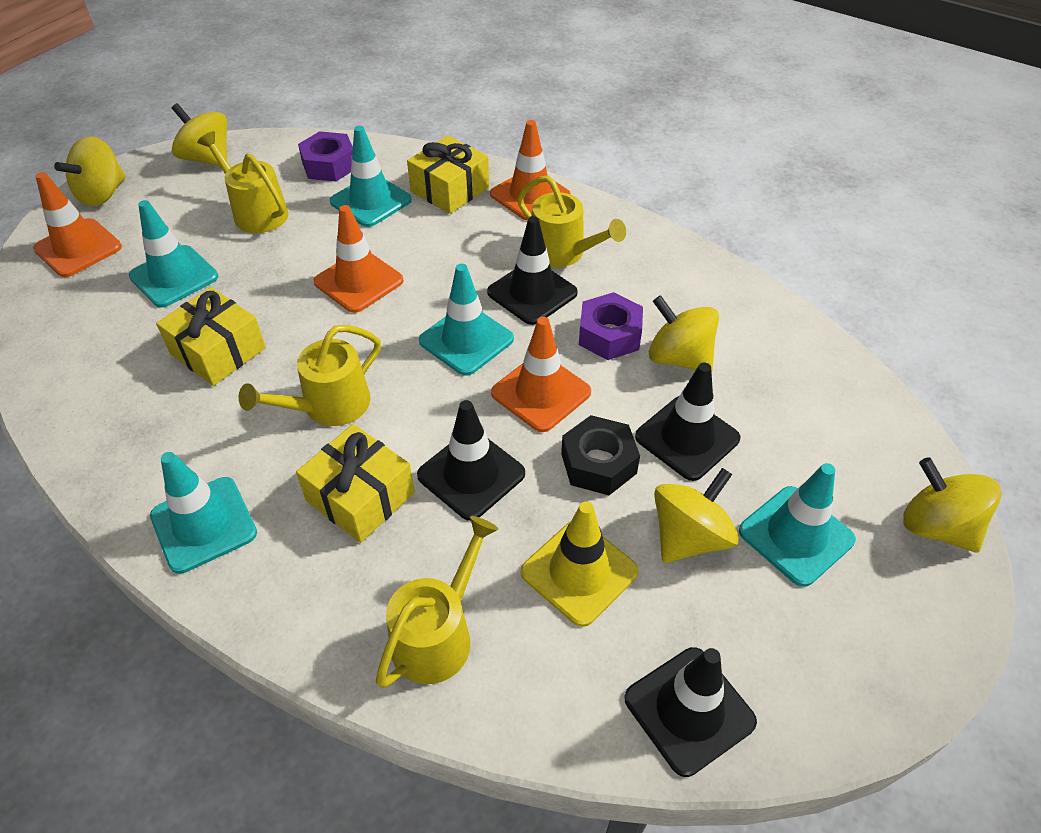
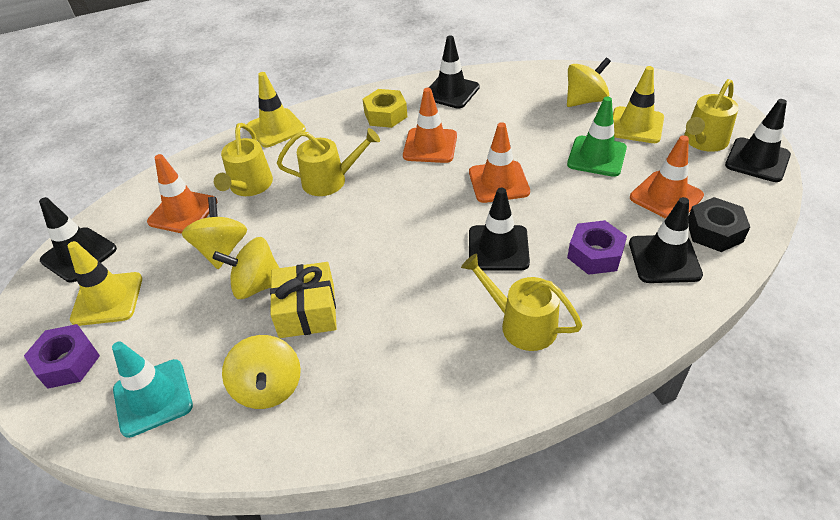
black traffic cone: [417,400,525,521] [487,216,578,325] [624,647,757,777] [635,363,740,481] = 4 -> [39,197,117,283] [429,36,480,109] [469,188,530,270] [629,197,703,283] [725,99,791,182] = 5
green traffic cone: none = 0 -> [567,97,627,177] = 1
turquoise traffic cone: [129,200,218,308] [150,452,257,574] [330,126,412,227] [419,264,514,376] [739,463,856,587] = 5 -> [112,341,193,438] = 1
yellow gift: [156,287,266,386] [296,424,415,543] [407,135,489,214] = 3 -> [270,262,337,338] = 1
yellow nut: none = 0 -> [363,89,407,128] = 1
yellow spinning top: [54,136,126,206] [172,103,227,167] [649,295,719,372] [654,468,739,563] [903,457,1001,553] = 5 -> [182,197,247,269] [213,237,279,299] [222,335,301,409] [567,57,611,107] = 4
yellow traffic cone: [521,501,639,627] = 1 -> [68,241,142,326] [247,72,306,148] [613,66,664,143] = 3

